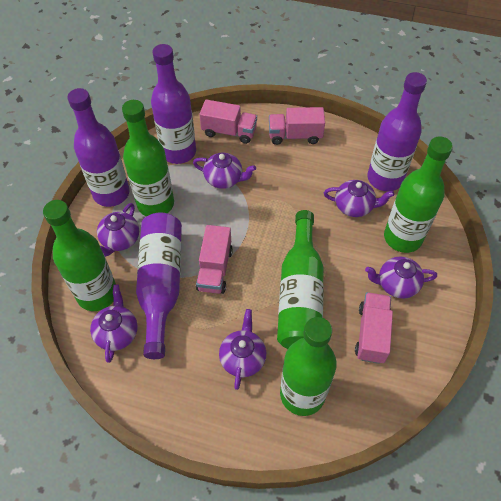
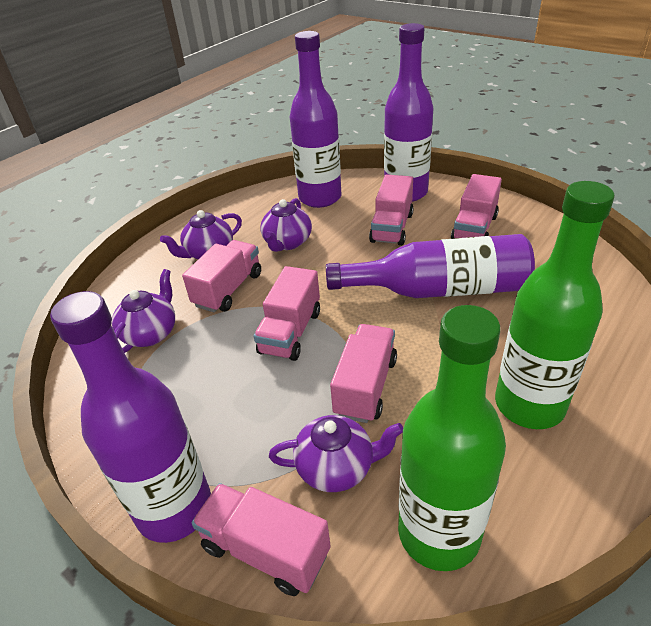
green bottle: [43,200,116,311] [122,100,174,216] [277,210,324,349] [280,317,337,416] [384,136,453,253] = 5 -> [398,305,506,571] [495,181,615,429] = 2
pink truck: [196,225,233,294] [199,99,257,144] [269,107,325,145] [355,292,393,364] = 4 -> [182,240,261,313] [192,483,331,596] [253,266,320,361] [330,324,397,423] [369,174,414,246] [451,174,502,239] = 6
purple teapot: [90,284,137,363] [97,203,139,257] [193,153,256,189] [219,309,266,390] [324,180,394,217] [365,257,437,299] = 6 -> [112,269,175,353] [160,210,242,259] [260,198,312,252] [269,415,403,492] = 4

